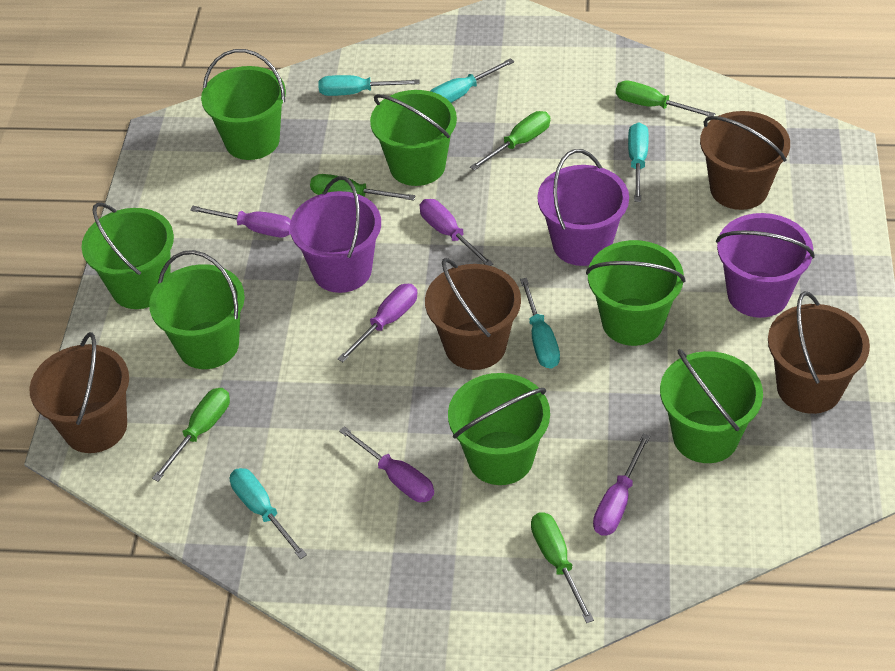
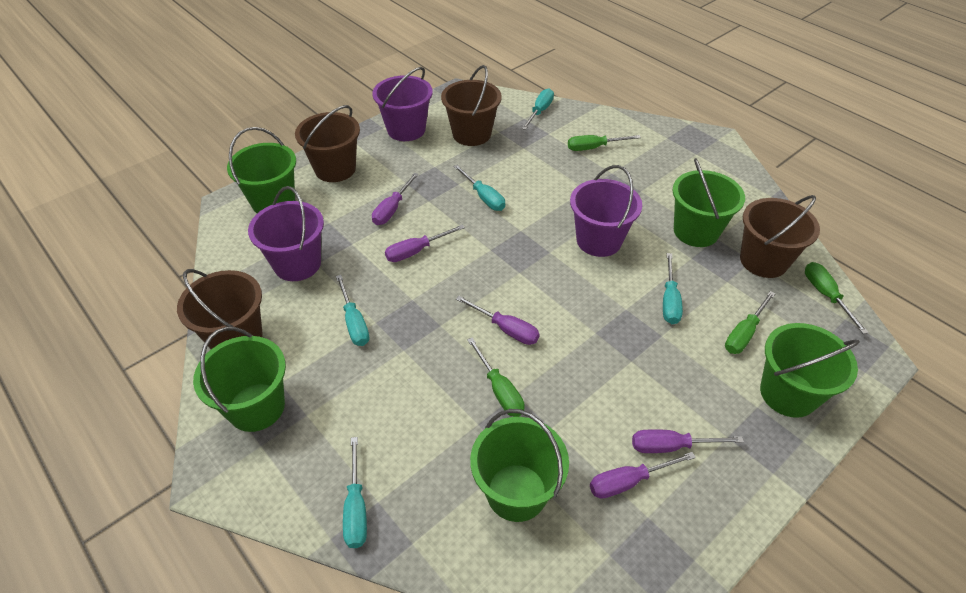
green bucket: [82,202,174,309] [149,250,245,369] [201,49,286,160] [370,90,457,186] [448,373,550,485] [586,240,686,346] [660,349,763,463] = 7 -> [193,327,286,432] [227,127,296,213] [470,409,569,522] [672,158,745,247] [760,323,860,418] = 5
green screwdriver: [152,388,230,482] [310,174,416,201] [470,111,550,171] [531,512,594,623] [616,80,716,117] = 5 -> [467,337,525,417] [568,135,641,151] [725,291,776,354] [805,262,869,334] = 4

